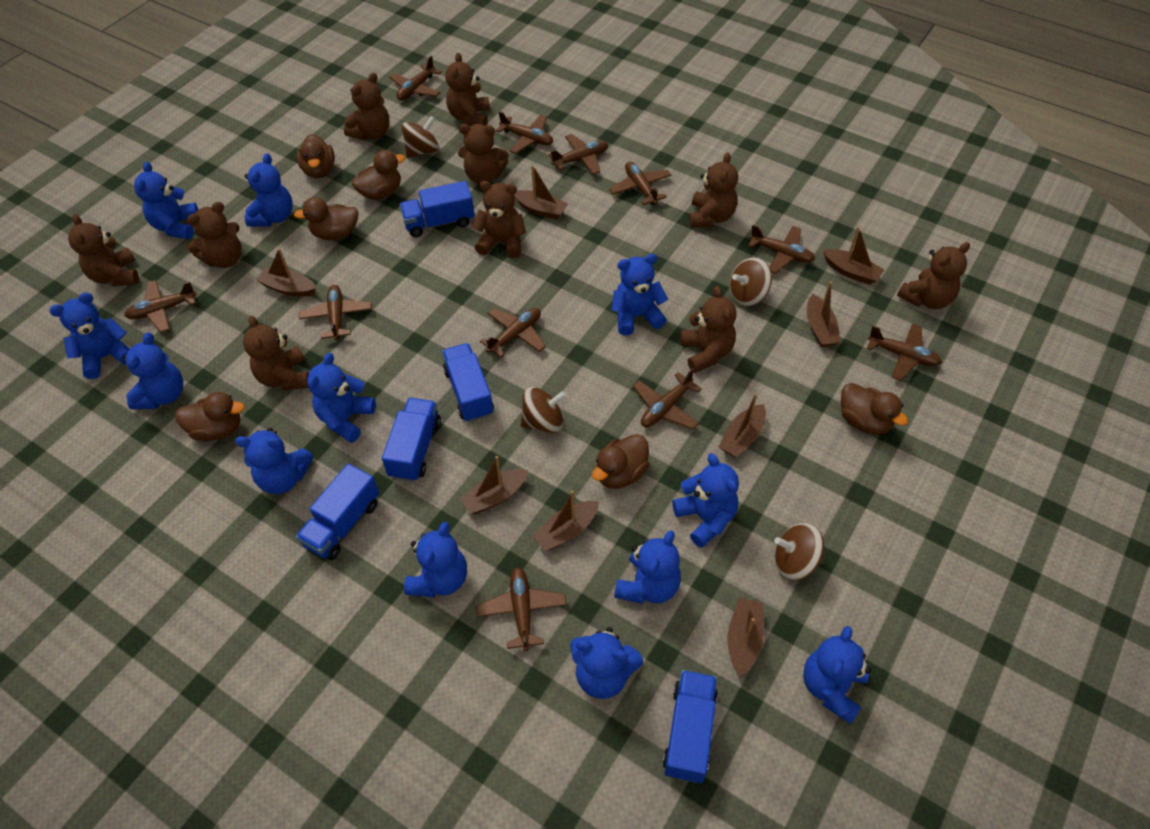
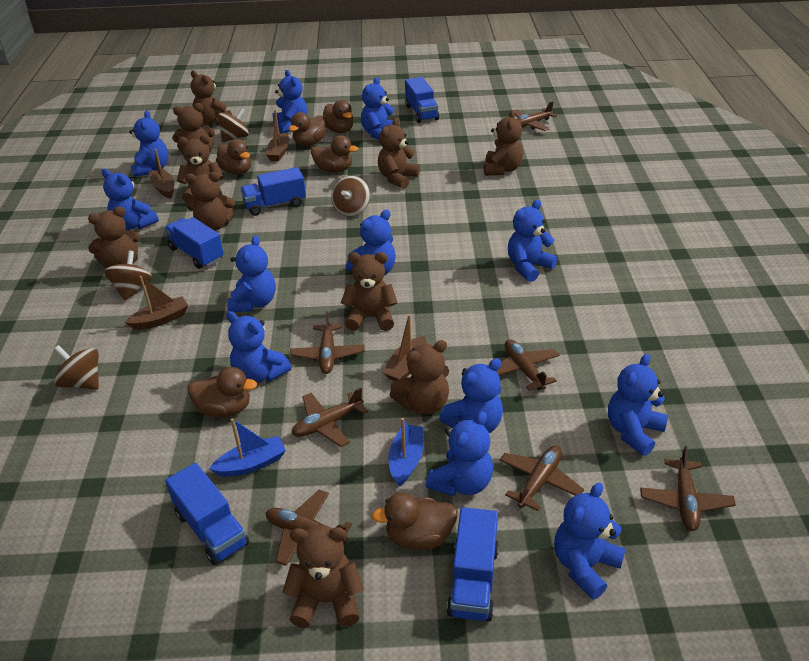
blue boat: none = 0 -> [209,418,286,477] [388,418,424,487] = 2
brown boat: [256,248,316,296] [460,456,528,514] [514,165,568,220] [532,491,599,551] [719,393,766,458] [727,598,764,676] [807,281,840,347] [823,227,884,285] = 8 -> [125,276,188,330] [149,149,175,199] [266,110,289,161] [382,314,427,381] = 4
brown plane: [124,280,197,333] [299,285,372,340] [389,56,441,100] [476,567,567,651] [480,308,546,357] [496,111,553,154] [549,134,608,175] [609,162,671,205] [633,368,702,430] [748,225,815,274] [867,323,942,381] = 11 -> [266,490,352,566] [290,311,364,374] [291,388,368,447] [496,339,560,391] [499,446,584,511] [514,101,557,131] [640,446,736,531] = 7

